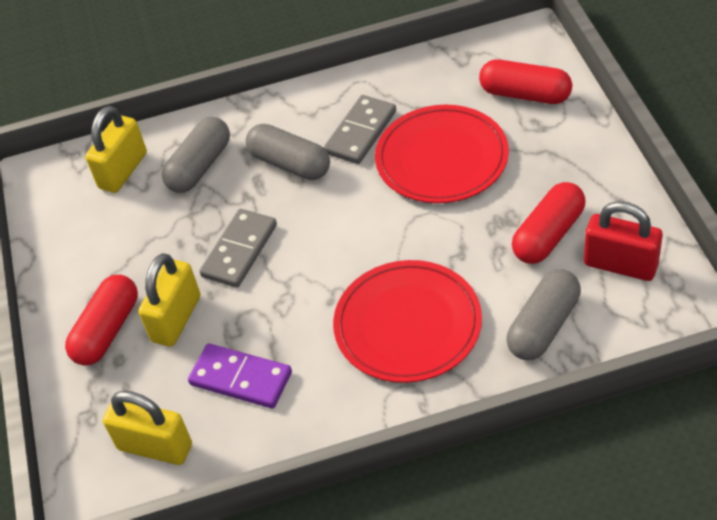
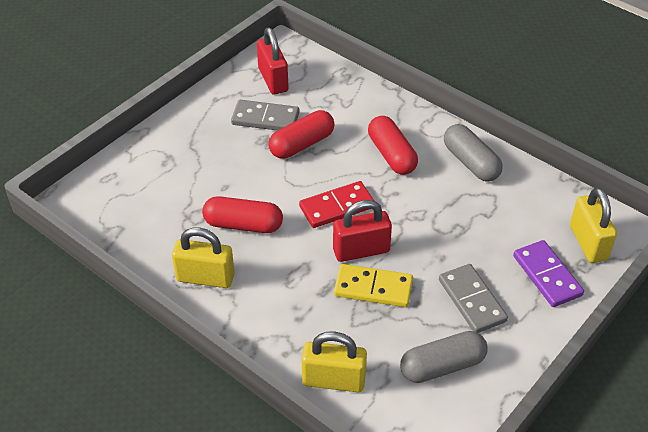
grey capsule: [162,117,230,193] [246,124,330,180] [507,269,581,360] = 3 -> [400,331,488,383] [444,124,503,182] = 2
red domino: none = 0 -> [299,181,374,228] = 1
red padlock: [584,201,663,281] = 1 -> [257,27,288,95] [333,200,392,262] = 2
red plate: [333,260,482,383] [375,105,509,203] = 2 -> none = 0
yellow domino: none = 0 -> [334,264,413,307] = 1

